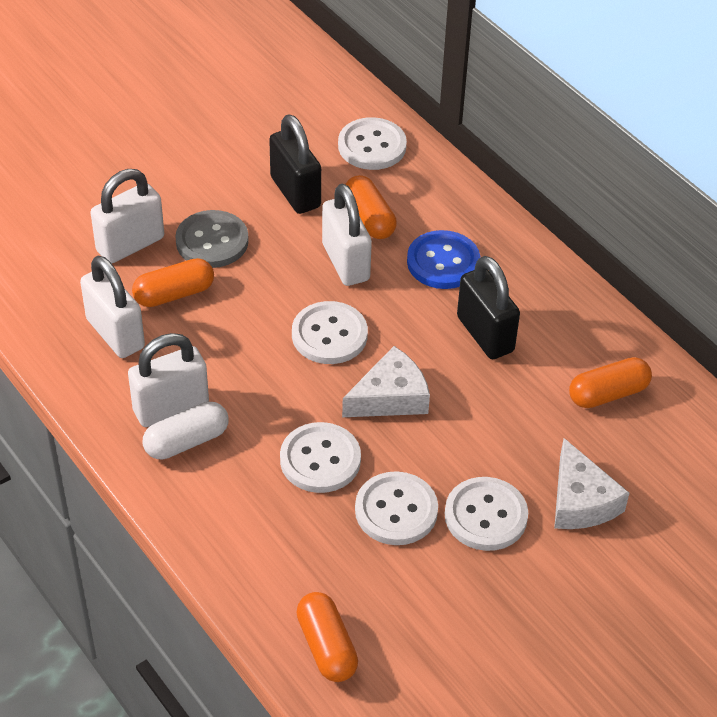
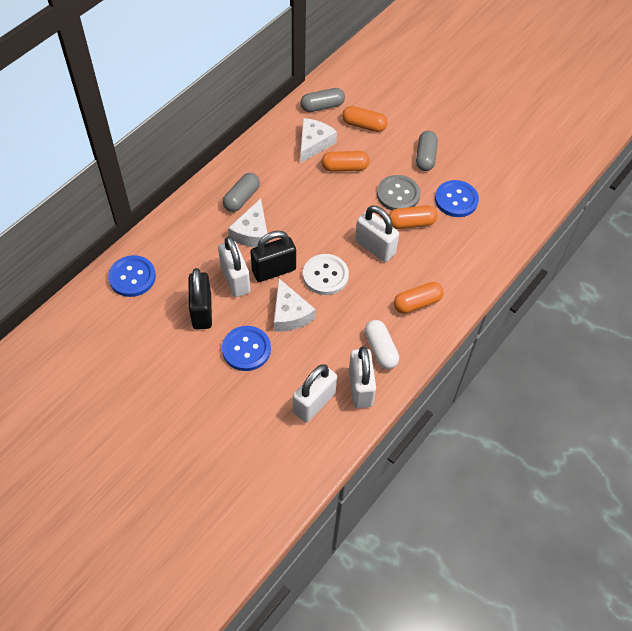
blue button: [407,230,480,289] = 1 -> [108,255,156,297] [222,326,271,371] [435,180,479,217] = 3
grey capsule: none = 0 -> [223,173,260,212] [300,88,345,112] [416,131,438,171] = 3
white button: [280,422,361,493] [292,301,368,364] [338,117,407,170] [355,471,438,545] [445,477,528,551] = 5 -> [303,254,349,295] = 1
white cheese: [342,346,430,417] [554,438,629,529] = 2 -> [228,199,268,247] [274,279,316,332] [300,118,337,163] = 3

